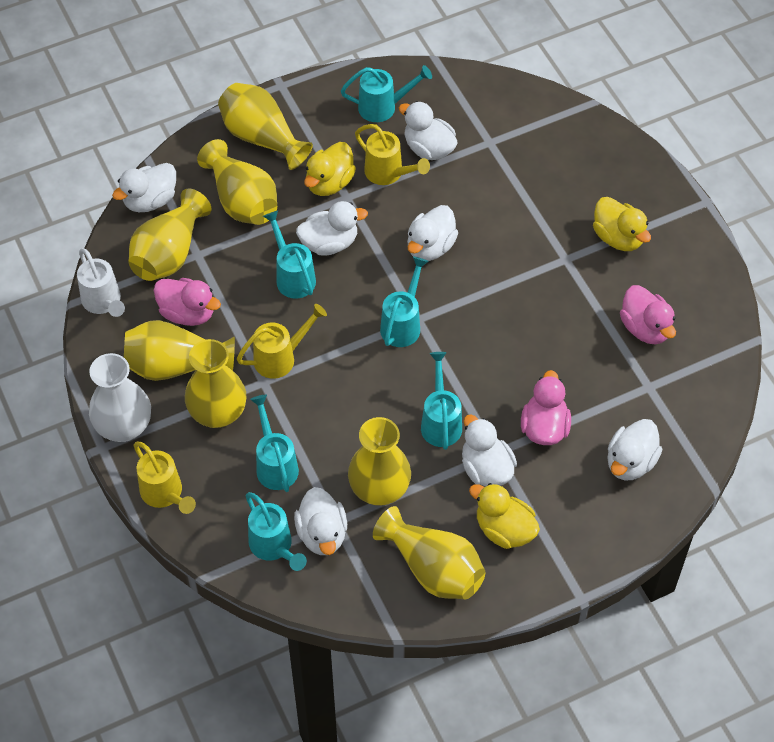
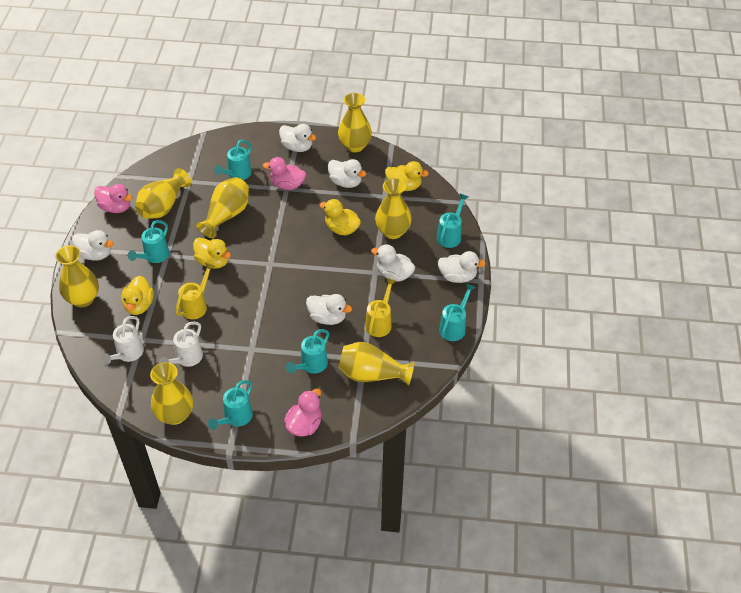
white duck: [112,163,176,212] [294,487,347,555] [296,201,368,256] [399,101,458,160] [407,205,458,261] [462,415,517,486] [607,419,663,480] = 7 -> [72,230,114,261] [279,124,316,152] [306,294,352,325] [328,159,366,188] [371,245,415,282] [438,251,486,283] = 6
white vase: [89,353,151,442] = 1 -> none = 0
white watering can: [77,248,125,317] = 1 -> [101,316,144,365] [159,321,203,367] = 2
yellow duck: [304,142,356,196] [469,483,540,549] [593,197,651,251] = 3 -> [121,276,154,315] [193,238,231,268] [319,199,361,235] [385,161,429,191] = 4
yellow watering can: [133,441,196,514] [237,304,327,379] [355,124,430,185] = 3 -> [175,262,215,319] [365,278,396,337] = 2

